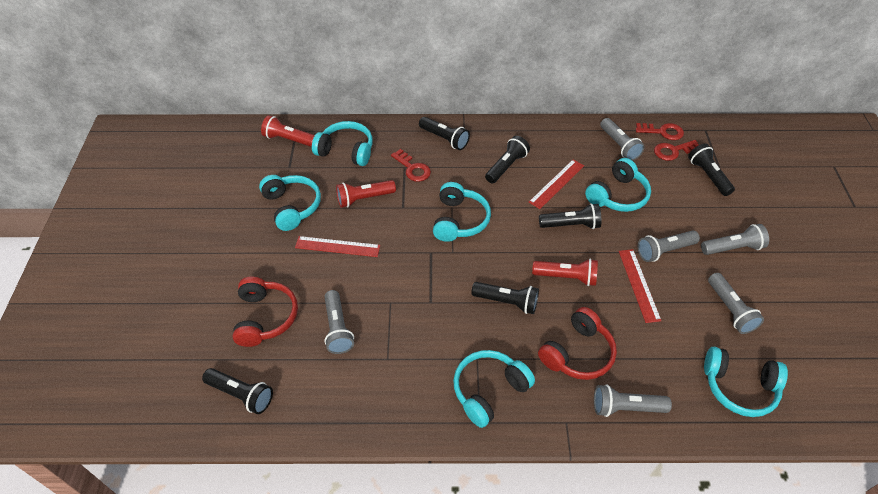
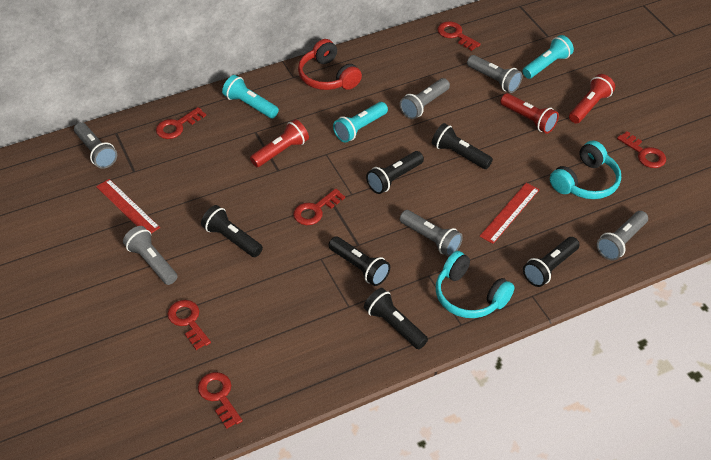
red headphones: [233,277,298,347] [538,307,617,380] = 2 -> [298,39,362,90] = 1
red key: [391,149,431,182] [636,123,684,140] [654,140,699,161] = 3 -> [156,107,206,139] [167,300,211,350] [198,372,242,429] [293,188,345,225] [437,21,481,51] [617,131,666,168] = 6
red ruler: [295,236,380,257] [529,160,584,209] [619,249,662,323] = 3 -> [96,179,160,233] [480,183,540,244] = 2
turquoise flashlight: none = 0 -> [222,75,279,119] [333,102,388,143] [522,35,574,79] = 3
turquoise headphones: [259,175,321,231] [312,121,373,166] [433,182,491,242] [453,350,535,428] [585,158,651,212] [704,347,788,417] = 6 -> [436,251,514,318] [550,141,621,199] = 2

